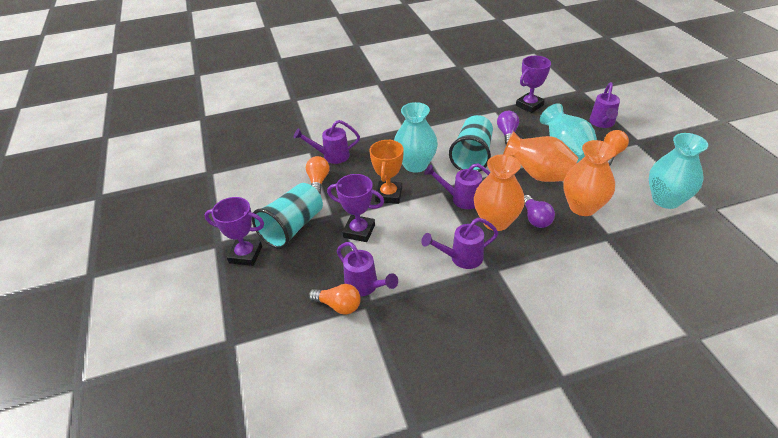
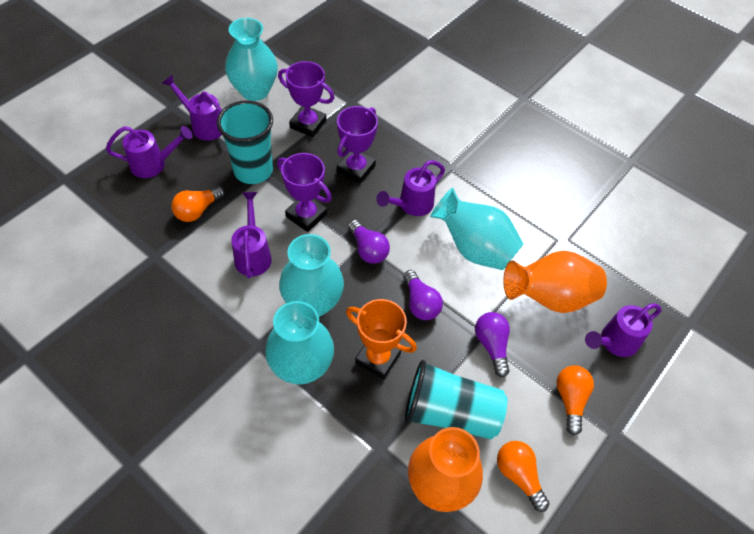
orange vase: [474,154,525,231] [503,131,579,182] [563,140,616,216] = 3 -> [408,427,483,512] [503,251,607,313] = 2
purple light bulb: [497,111,519,145] [524,195,555,228] = 2 -> [348,220,390,264] [403,270,443,320] [475,312,510,377] = 3
turquoise vase: [394,102,438,173] [540,103,597,164] [649,133,708,209] = 3 -> [225,18,278,101] [265,301,334,384] [279,234,344,317] [430,188,524,270] = 4

